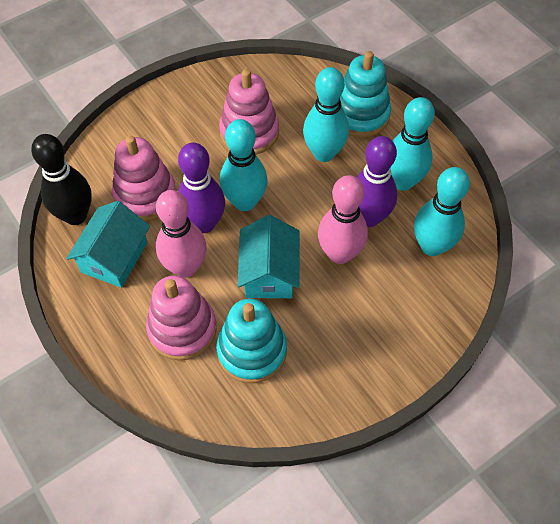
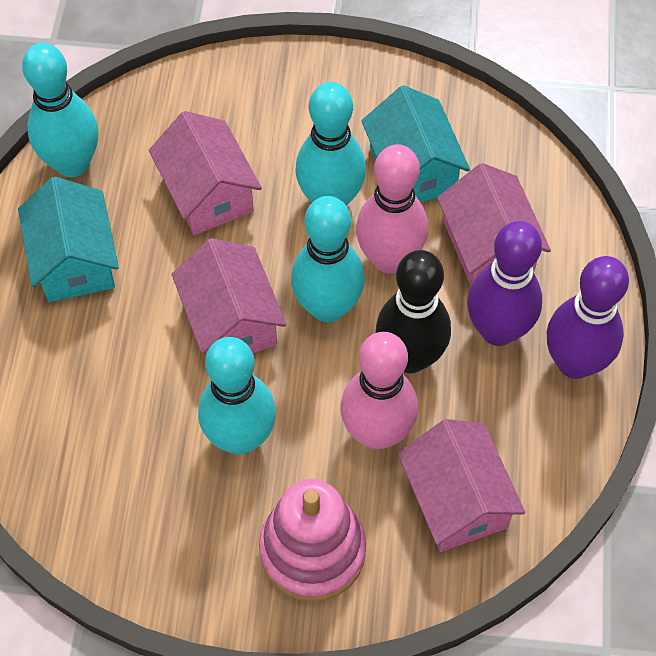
pink house: none = 0 -> [149,111,262,235] [172,238,286,354] [398,419,525,552] [437,163,551,286] = 4
pink stacking toy: [112,136,176,221] [146,276,217,361] [219,69,279,155] = 3 -> [259,479,366,602] = 1
turquoise stacking toy: [216,299,287,383] [340,51,391,137] = 2 -> none = 0

